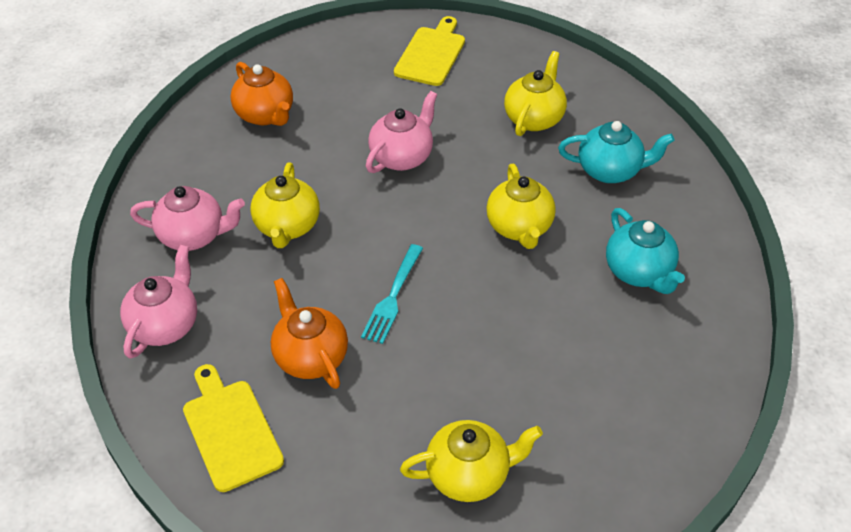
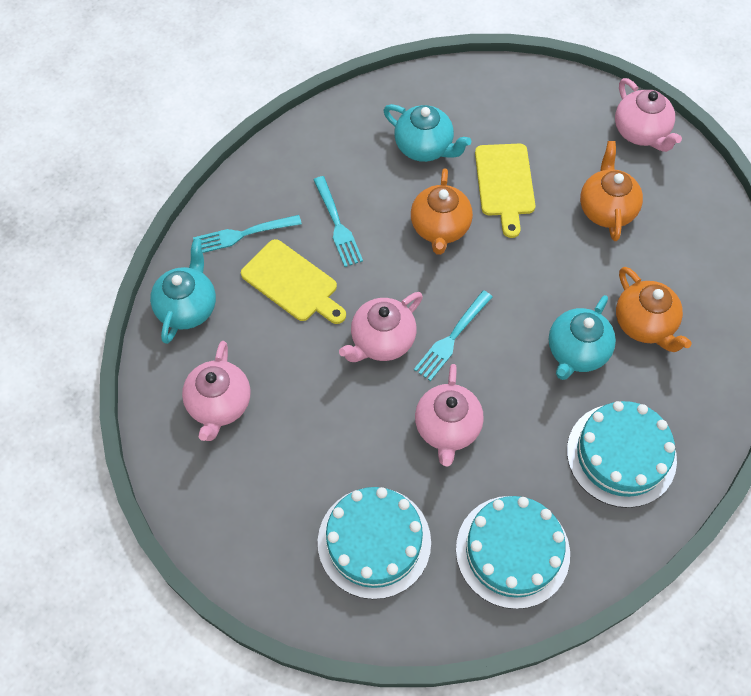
orange teapot: [231,62,293,126] [271,278,348,389] = 2 -> [411,168,473,255] [580,141,643,241] [616,267,692,352] = 3
pink teapot: [120,245,197,359] [130,186,245,251] [366,91,437,173] = 3 -> [182,341,251,441] [339,292,423,362] [415,364,484,466] [615,78,682,152] = 4
turquoise cake: none = 0 -> [318,487,431,599] [456,496,570,609] [567,401,677,508] = 3
turquoise fork: [361,244,423,344] = 1 -> [193,215,302,253] [313,176,363,267] [414,290,493,381] = 3
turquoise teapot: [558,121,675,183] [606,208,685,294] = 2 -> [150,238,216,344] [383,104,471,162] [549,295,616,380] = 3
yellow teapot: [251,163,320,248] [400,420,543,502] [486,164,556,249] [504,51,567,136] = 4 -> none = 0

